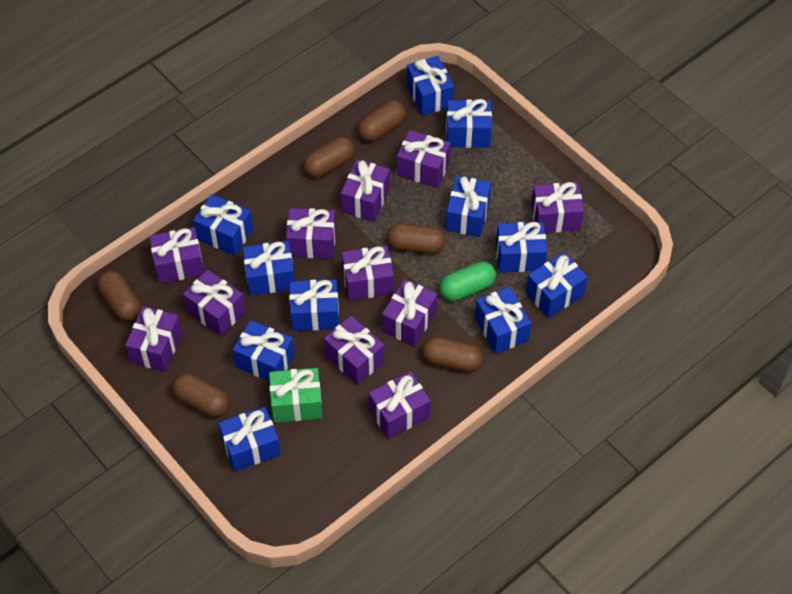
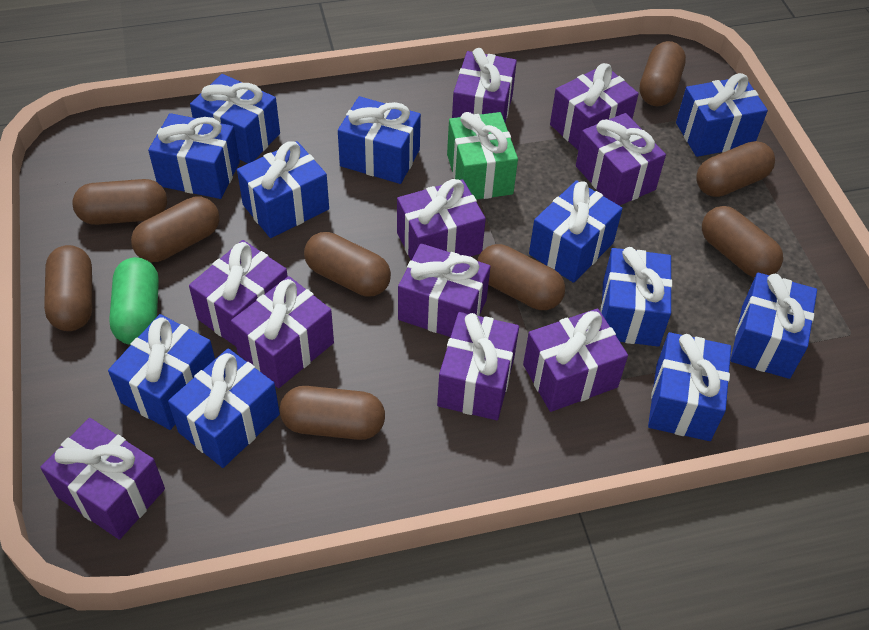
brown capsule: [97,271,141,321] [172,373,230,417] [303,137,355,178] [357,100,406,142] [387,223,446,254] [422,336,483,372] = 6 -> [44,245,92,331] [72,179,167,225] [131,197,220,262] [280,386,385,440] [304,232,391,297] [477,244,565,310] [640,41,686,106] [696,141,775,197] [702,206,783,278] = 9
purple gift: [125,306,182,372] [149,227,204,284] [183,270,245,336] [286,208,336,259] [324,316,385,385] [341,159,390,222] [342,245,394,301] [369,371,431,439] [382,279,437,347] [397,130,451,188] [531,182,584,233] = 11 -> [40,418,165,540] [189,240,288,346] [231,276,334,388] [397,179,486,260] [398,243,490,337] [437,312,519,420] [452,48,517,122] [523,308,628,412] [550,63,639,150] [576,113,666,206] = 10

